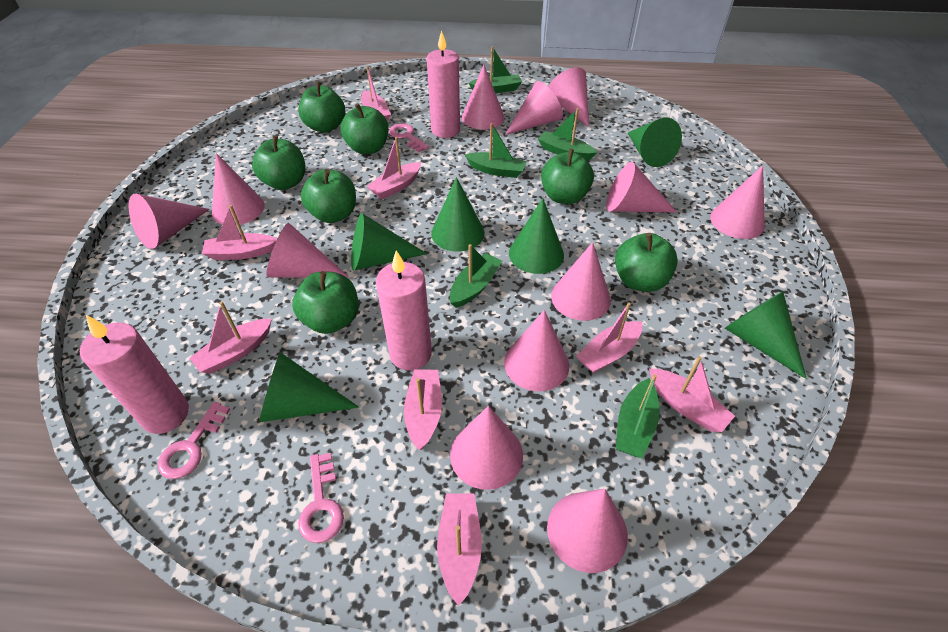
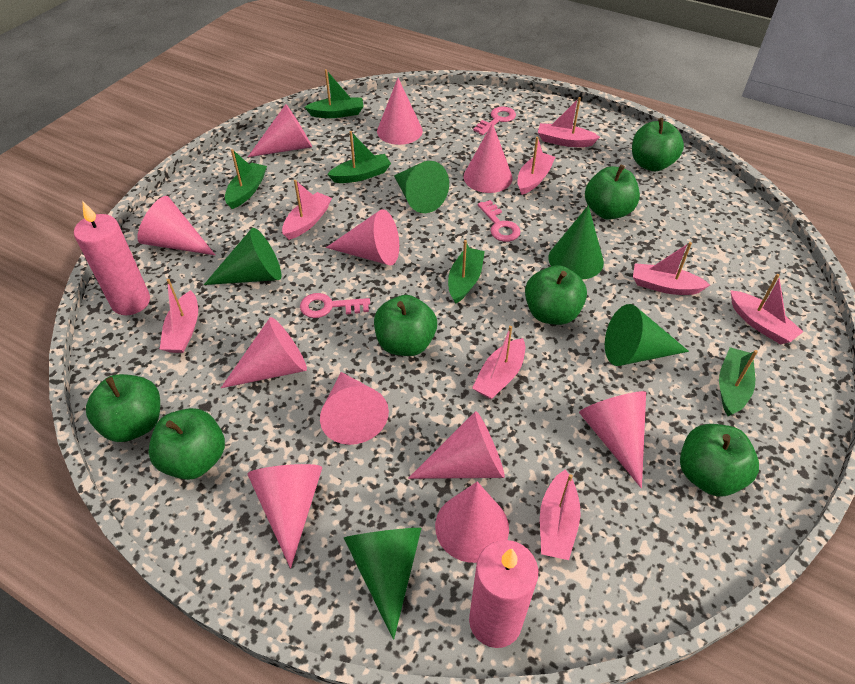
green cone: [259,352,359,422] [351,213,427,271] [431,177,485,252] [509,198,564,274] [628,118,682,167] [725,292,807,379] = 6 -> [204,228,281,285] [344,528,421,640] [394,161,449,213] [549,205,604,279] [605,304,689,366] = 5
pink candle: [80,315,189,434] [376,250,432,370] [427,30,460,138] = 3 -> [74,202,150,315] [469,540,539,648] = 2
pink cone: [129,194,210,249] [212,153,265,226] [267,223,349,278] [450,406,523,490] [462,65,505,130] [504,310,569,391] [505,81,563,135] [547,489,628,573] [548,68,589,127] [551,242,611,321] [606,162,677,213] [710,165,765,239] = 12 -> [137,196,215,255] [221,317,307,388] [247,464,323,568] [248,104,312,157] [320,372,389,445] [326,209,399,266] [377,78,423,145] [408,411,505,479] [435,482,509,563] [464,123,513,193] [579,391,646,488] = 11

